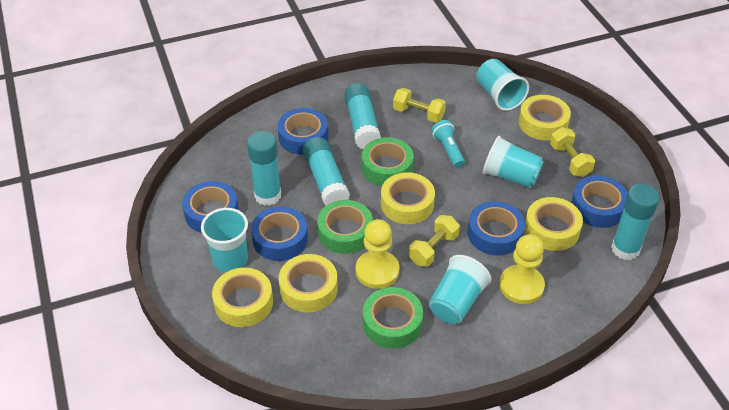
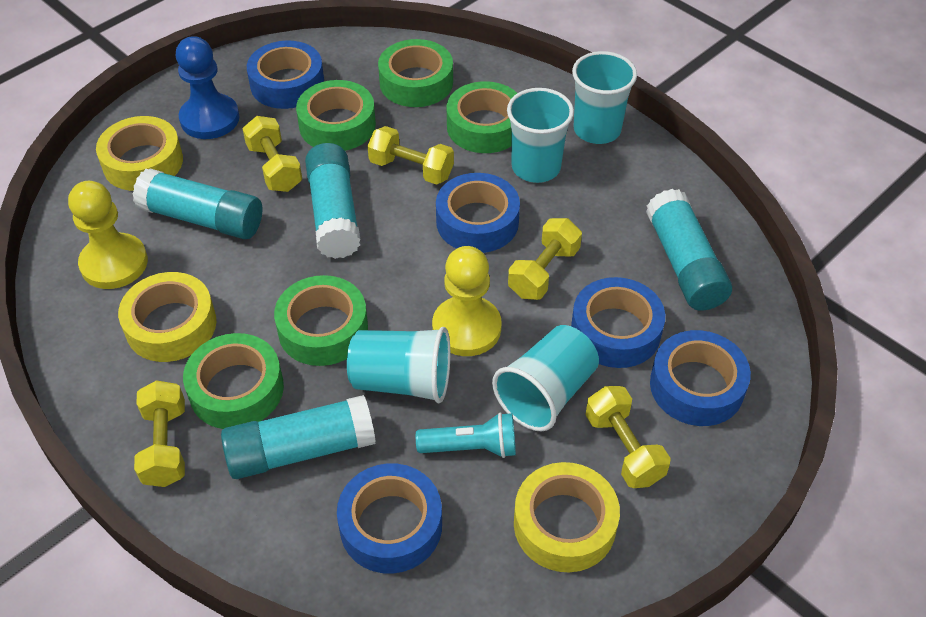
blue pawn: none = 0 -> [176,36,240,139] = 1
green tape: [317,200,373,254] [362,137,414,186] [363,287,423,349] = 3 -> [183,333,284,429] [274,275,368,366] [296,80,376,151] [378,39,453,107] [447,81,517,153] = 5
yellow dumbbell: [393,88,446,123] [409,215,460,267] [550,127,595,177] = 3 -> [134,380,185,487] [242,116,302,192] [367,126,454,185] [508,218,582,300] [585,386,671,488] = 5
yellow tape: [212,268,273,327] [279,254,338,312] [381,172,435,224] [519,95,571,140] [525,197,583,251] = 5 -> [96,116,183,191] [118,272,216,362] [514,462,620,572] = 3

